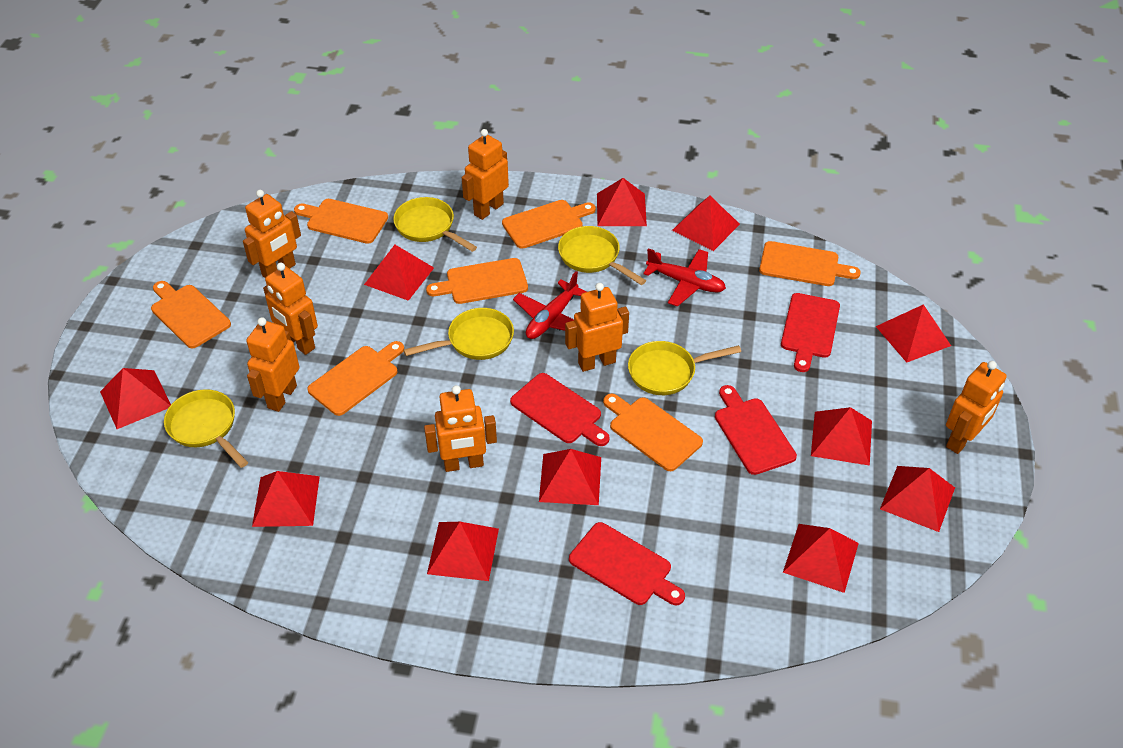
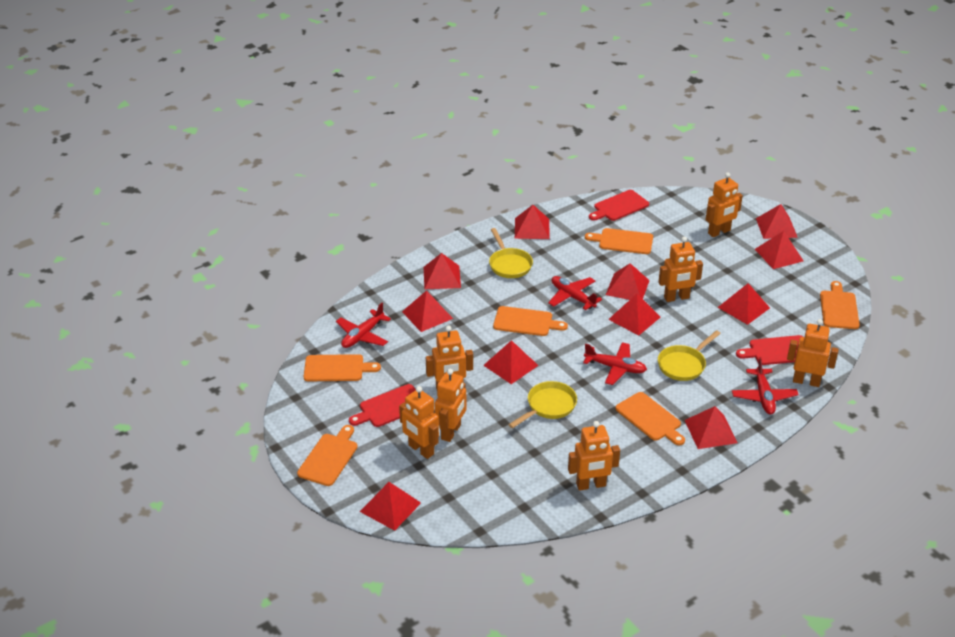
orange cutting board: [151,281,231,348] [294,199,388,244] [307,341,404,416] [426,258,528,304] [502,200,596,249] [603,394,703,471] [759,241,861,286] = 7 -> [297,425,358,486] [304,354,381,381] [493,306,568,336] [585,228,653,254] [616,392,685,445] [820,281,860,329] = 6
red cutting board: [510,373,610,446] [569,522,685,605] [715,385,797,475] [781,293,840,372] = 4 -> [349,384,416,427] [589,190,649,221] [736,335,803,365] = 3
red plane: [513,271,587,339] [643,248,726,307] = 2 -> [336,303,391,348] [548,276,602,310] [583,342,647,385] [732,357,799,415] = 4
yellow pan: [164,389,248,468] [393,197,477,252] [403,308,514,360] [558,226,646,285] [628,341,741,395] = 5 -> [489,228,533,278] [508,381,577,428] [658,330,721,381] = 3

